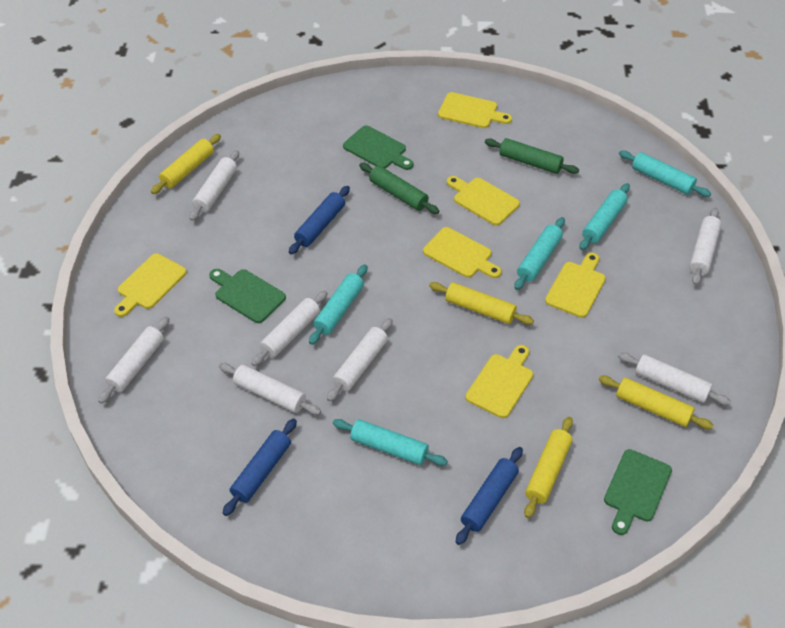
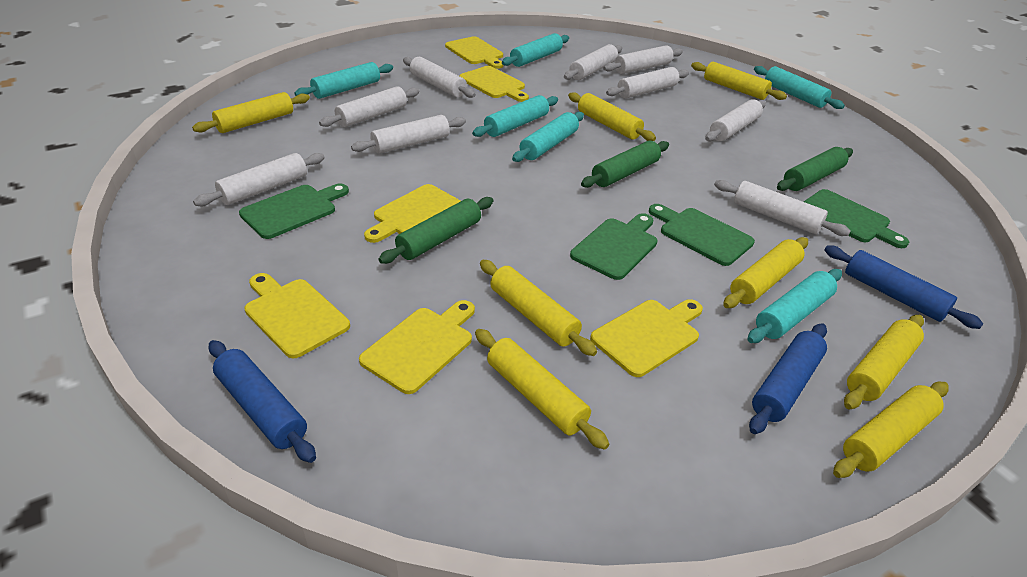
green cutting board: [209,269,286,323] [343,125,413,170] [604,449,672,535] = 3 -> [239,183,349,239] [570,213,658,280] [649,204,755,266] [804,189,909,248] = 4
green rolling pin: [359,163,439,214] [485,138,579,174] = 2 -> [378,197,493,264] [581,141,669,188] [777,147,853,191] = 3
turquoise rolling pin: [309,264,367,345] [333,419,448,466] [514,217,565,290] [580,183,630,250] [619,150,711,197] = 5 -> [294,62,393,99] [472,95,558,137] [502,33,569,67] [512,112,584,162] [747,269,842,343] [754,66,845,109] = 6
white rolling pin: [98,317,169,404] [190,150,239,221] [219,363,321,415] [251,291,328,366] [327,318,393,402] [618,352,731,405] [690,208,721,285] = 7 -> [193,153,325,206] [319,86,419,127] [351,115,466,154] [403,57,476,98] [564,44,622,80] [603,45,683,74] [606,67,689,99] [705,99,766,142] [714,180,851,236] = 9
yellow rolling pin: [151,134,221,194] [429,282,534,325] [524,417,573,518] [599,376,713,429] = 4 -> [192,92,310,133] [475,329,609,450] [480,260,597,356] [568,92,656,141] [691,62,787,100] [723,237,808,308] [833,382,948,478] [844,315,924,409] = 8

